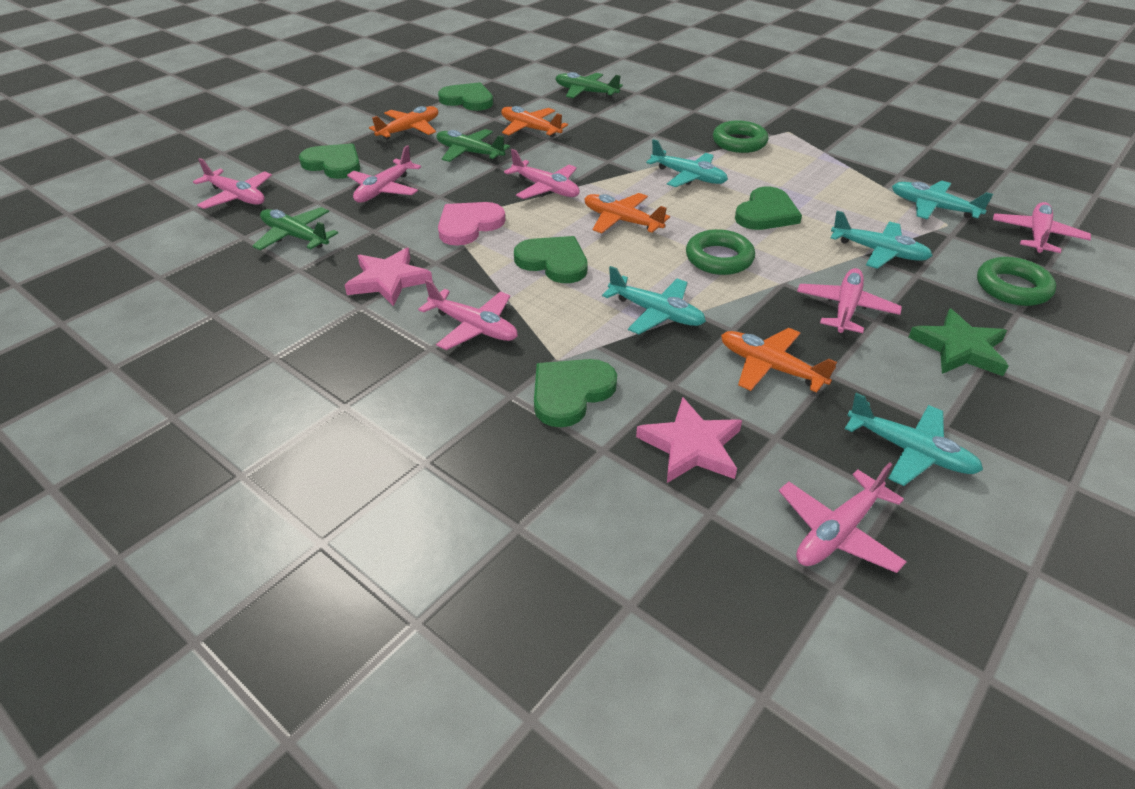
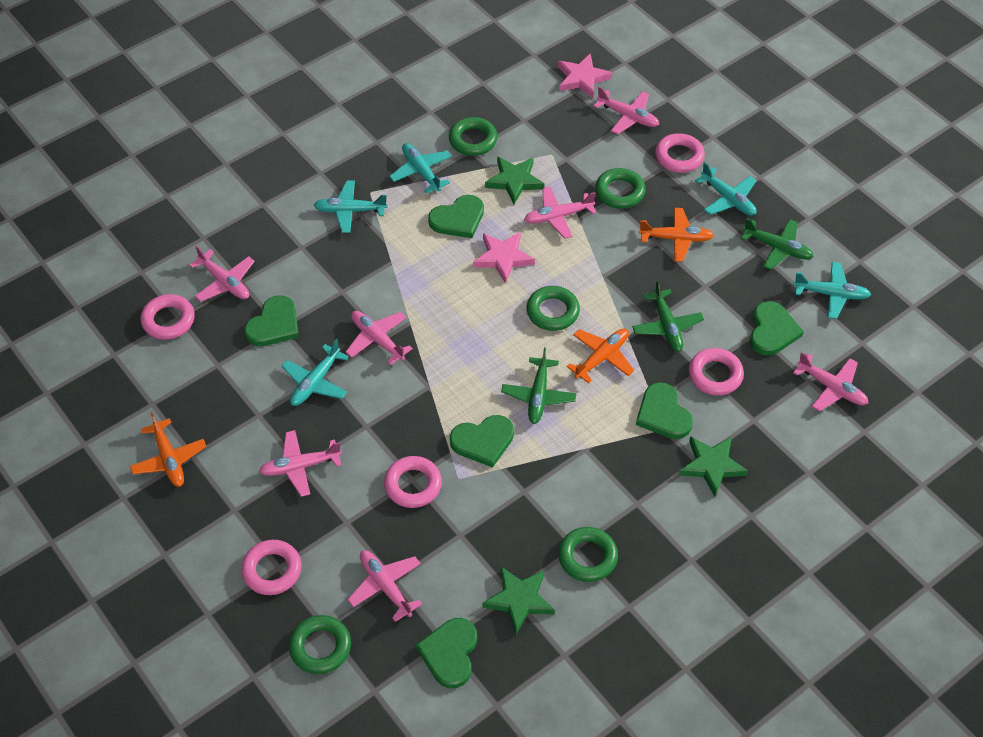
green heart: [299,143,360,179] [438,82,493,111] [514,236,587,283] [534,359,617,427] [735,187,802,230] = 5 -> [244,295,299,346] [416,618,477,688] [428,195,484,238] [450,415,514,468] [636,382,693,439] [750,301,804,355] = 6
green ring: [686,229,755,275] [713,120,769,153] [977,257,1056,306] = 3 -> [289,615,351,674] [449,117,497,156] [526,286,580,331] [558,527,618,582] [595,168,646,209] = 5
green star: [908,308,1009,376] = 1 -> [482,567,555,634] [485,157,544,204] [679,436,748,496] = 3
orange plane: [369,106,438,140] [501,106,568,137] [584,193,670,233] [721,328,837,393] = 4 -> [130,412,207,487] [566,328,634,384] [639,208,714,262] = 3
pink heart: [438,202,506,246] = 1 -> none = 0
pink ring: none = 0 -> [141,294,195,340] [241,540,302,595] [384,456,442,508] [655,133,705,173] [689,348,744,395] = 5

